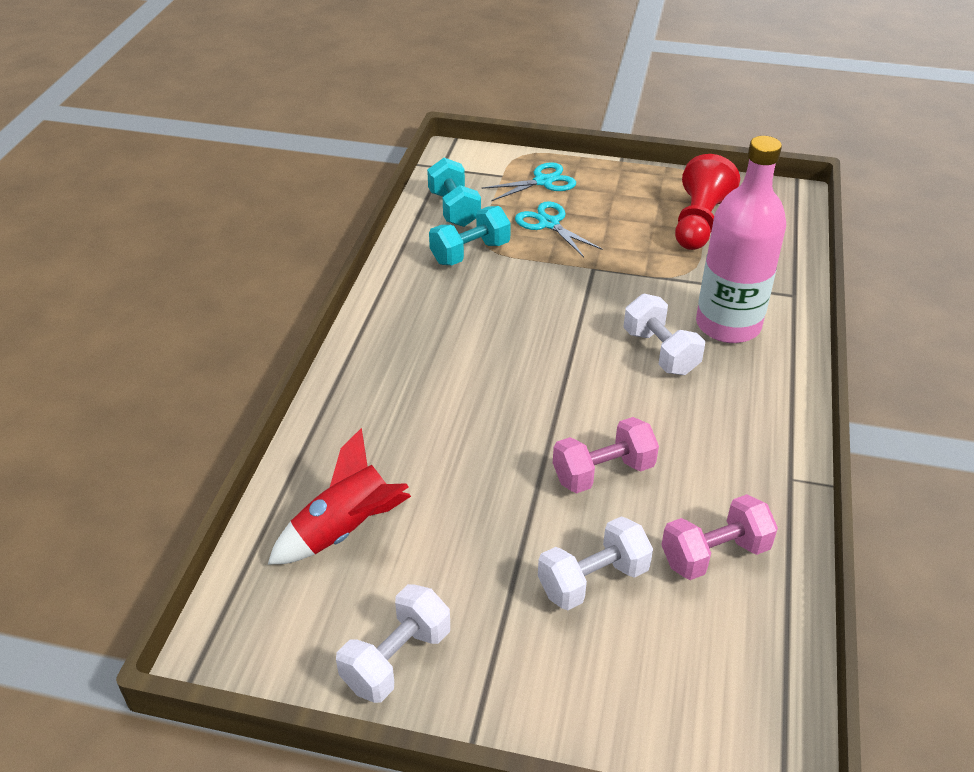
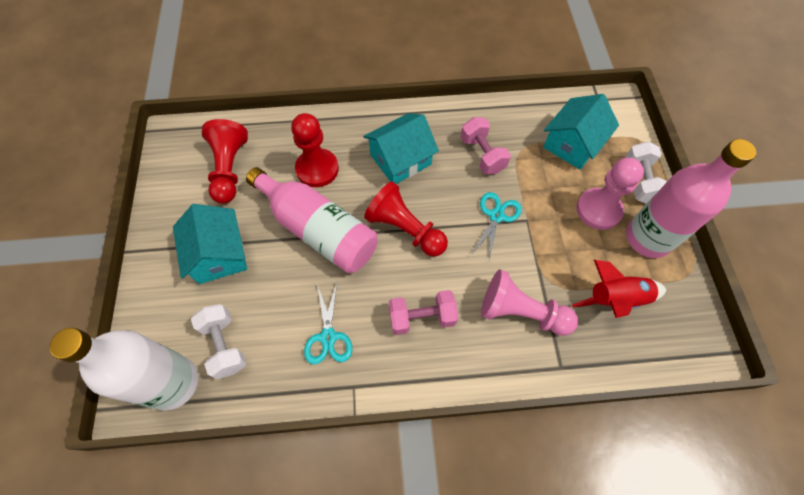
pink bottle: [696,136,786,343] = 1 -> [246,167,378,273] [626,139,756,258] = 2
pink pawn: none = 0 -> [481,269,578,336] [576,158,644,230] = 2
red pawn: [675,154,740,250] = 1 -> [202,119,248,204] [291,113,339,187] [364,181,448,256] = 3
turquoise dumbbell: [427,158,481,227] [429,206,511,265] = 2 -> none = 0
turquoise house: none = 0 -> [173,204,247,284] [363,113,439,184] [543,94,619,169] = 3
white bottle: none = 0 -> [50,328,198,411] = 1
white dumbbell: [336,584,450,703] [538,516,653,610] [623,294,705,375] = 3 -> [191,304,247,379] [625,141,667,204] = 2

